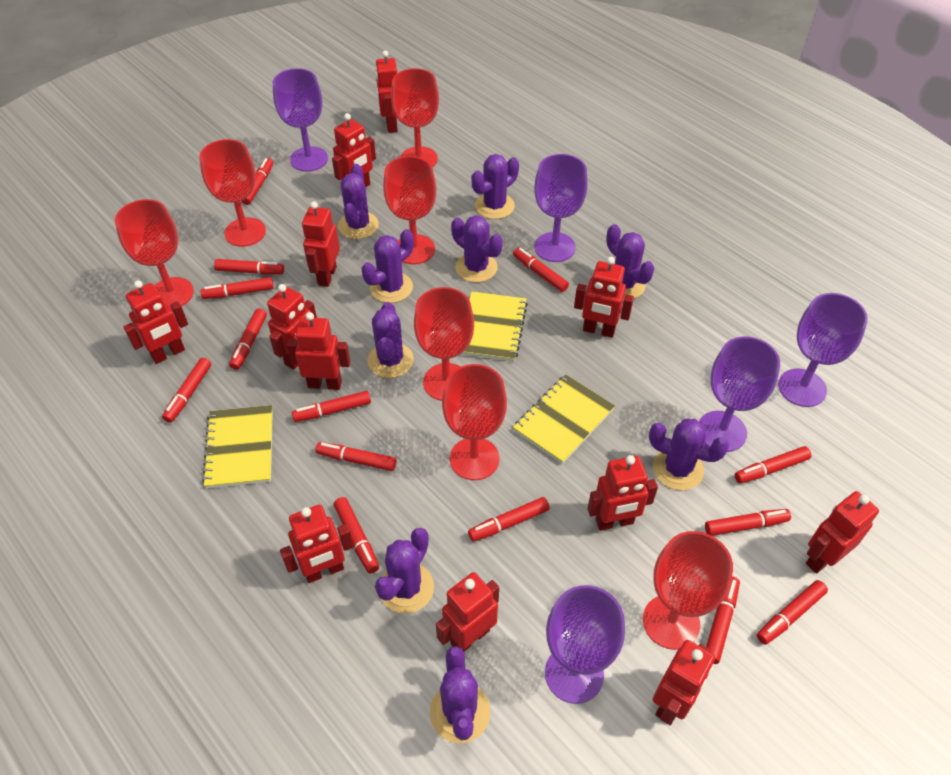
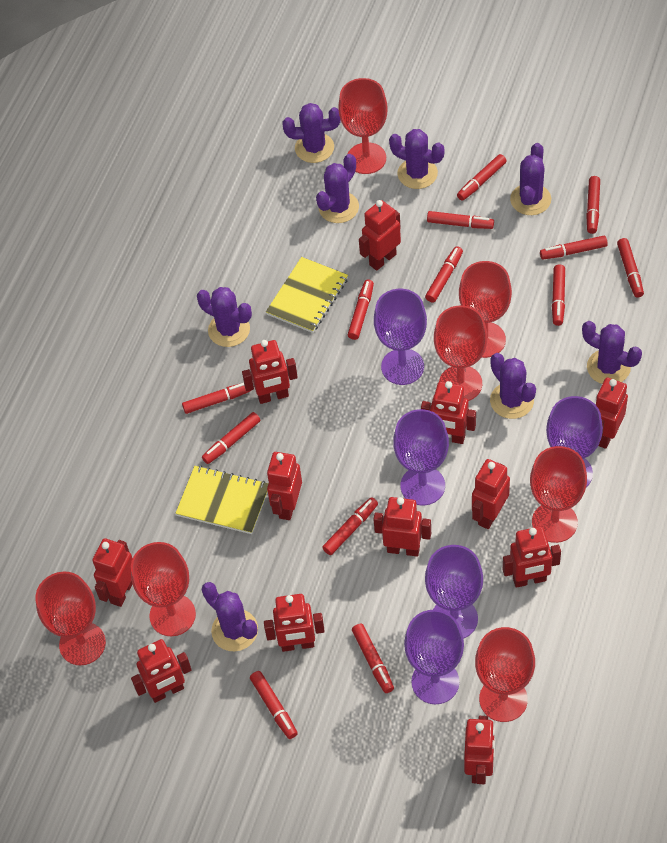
purple cactus: [338,164,379,239] [362,229,414,303] [367,302,414,378] [375,528,434,614] [430,646,490,743] [451,215,503,283] [471,154,519,219] [606,224,655,299] [649,419,729,490] = 9 -> [197,287,252,347] [202,582,258,651] [282,103,341,163] [316,154,359,223] [389,129,445,189] [490,353,536,419] [510,143,551,215] [582,321,642,384] = 8
red marker: [162,358,211,423] [200,277,274,299] [214,259,284,274] [229,308,267,370] [241,158,273,205] [292,391,371,422] [316,442,396,471] [334,497,379,573] [468,497,550,541] [513,248,569,292] [705,509,791,536] [706,576,740,664] [734,446,811,483] [757,580,828,645] = 14 -> [182,383,250,414] [202,412,260,464] [250,671,298,739] [322,497,378,555] [348,279,374,340] [352,624,394,693] [425,246,463,303] [427,211,494,229] [457,154,506,201] [540,236,608,259] [552,264,565,326] [586,176,600,234] [617,238,644,297] = 13
yellow notebook: [202,405,273,489] [461,291,528,362] [513,375,615,464] = 3 -> [175,466,268,534] [266,257,348,333] = 2

